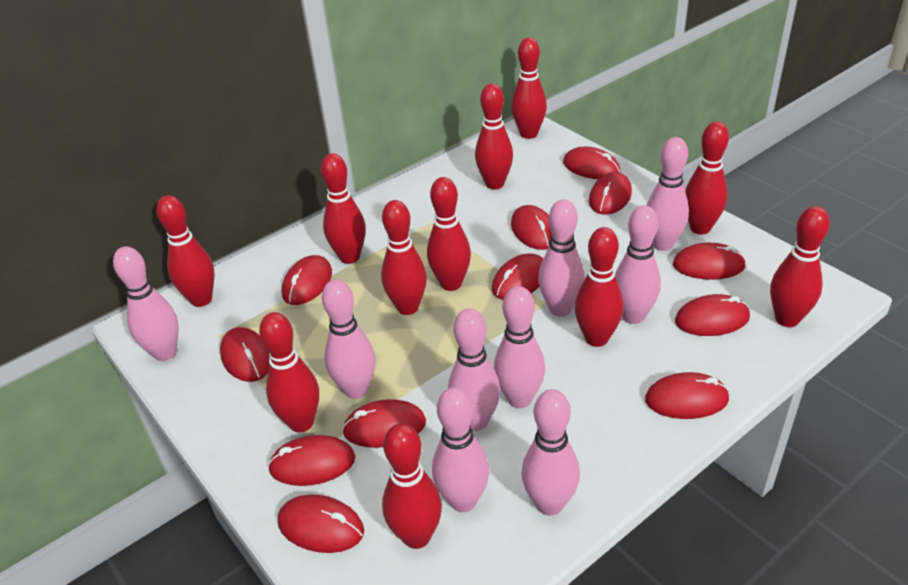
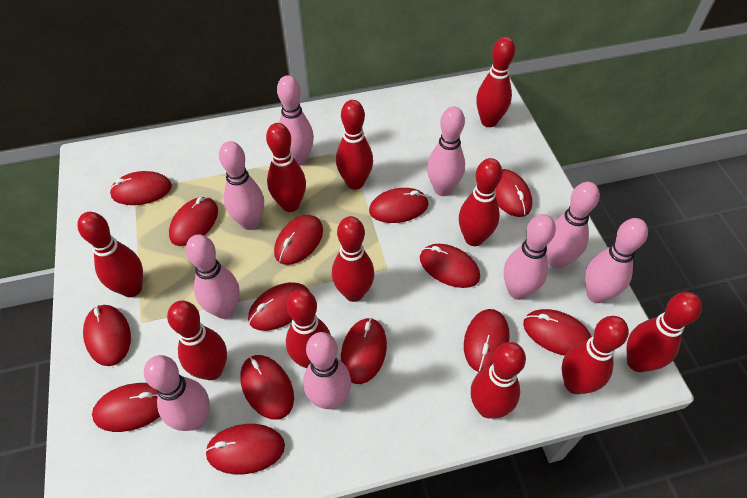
red mouse: [220,327,270,382] [268,435,355,486] [278,494,364,553] [282,255,332,305] [342,399,426,448] [492,253,543,300] [511,205,552,250] [563,147,621,179] [589,172,632,215] [645,372,730,419] [673,243,746,280] [675,294,750,336] = 12 -> [83,305,131,366] [92,383,160,432] [109,171,172,205] [169,197,218,246] [205,424,285,474] [240,355,294,420] [248,282,310,331] [274,215,323,265] [341,318,387,384] [369,188,429,223] [420,244,480,288] [464,309,510,372] [496,169,532,217] [523,309,592,356] = 14

